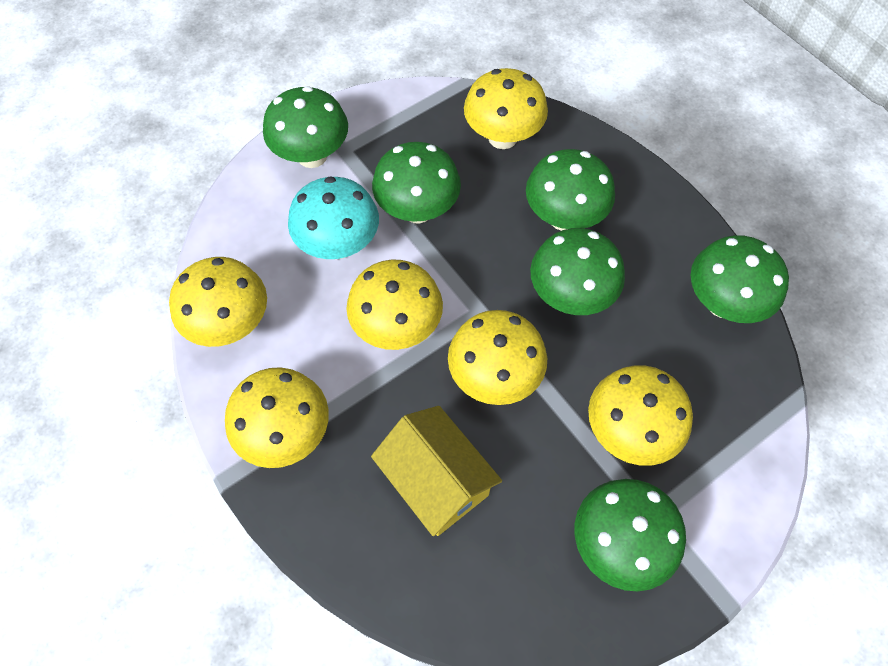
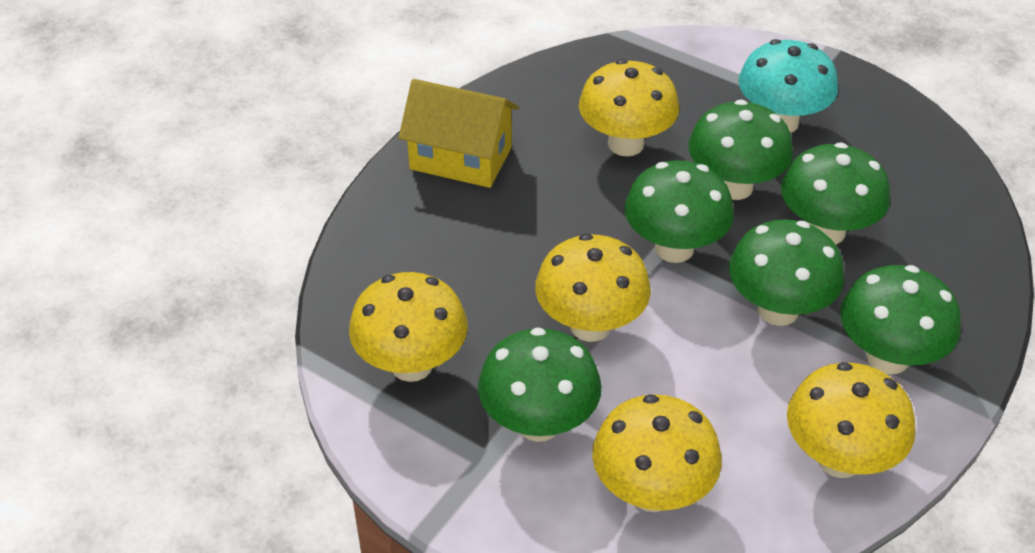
yellow mushroom: [169,257,267,347] [225,367,329,468] [346,260,443,350] [448,310,547,405] [464,68,548,149] [588,365,693,466] = 6 -> [349,272,468,382] [535,234,651,342] [579,59,679,156] [592,394,722,512] [787,362,915,478] = 5

